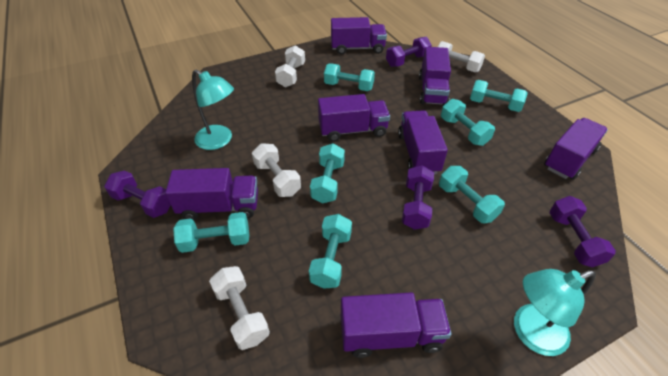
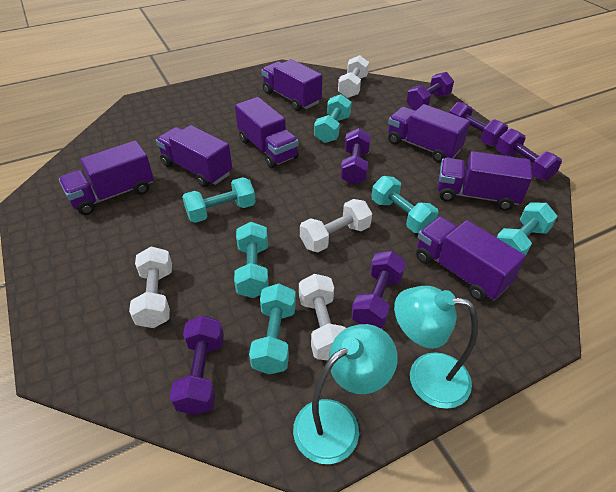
purple dumbbell: [104,170,171,218] [386,37,432,67] [402,165,434,230] [550,196,616,267] = 4 -> [170,316,224,415] [340,128,371,185] [351,251,406,328] [407,72,454,111] [449,102,508,147] [496,128,562,180] = 6
turquoise dumbbell: [173,212,249,253] [309,214,352,289] [310,143,345,203] [324,63,375,91] [439,166,505,223] [441,99,495,146] [470,80,528,112] = 7 -> [182,177,256,223] [234,222,269,298] [249,283,296,374] [314,94,352,143] [371,176,438,233] [497,202,557,255] = 6

